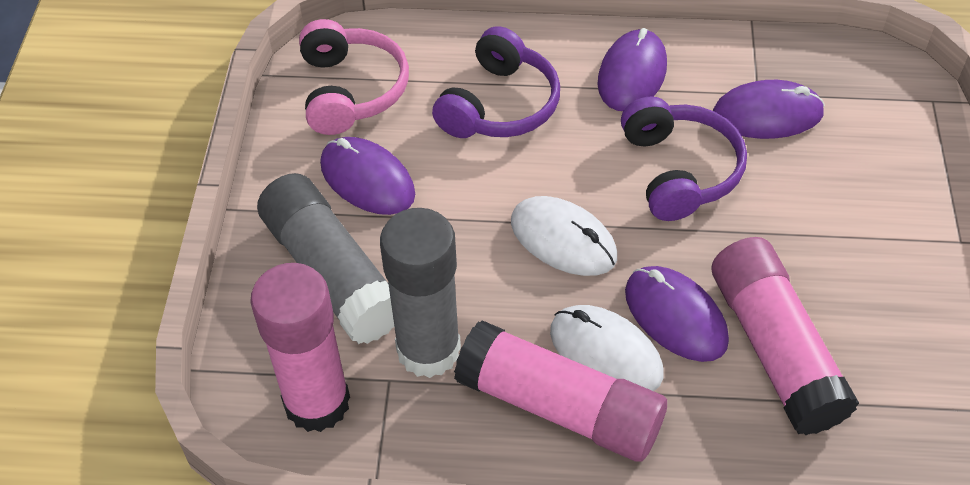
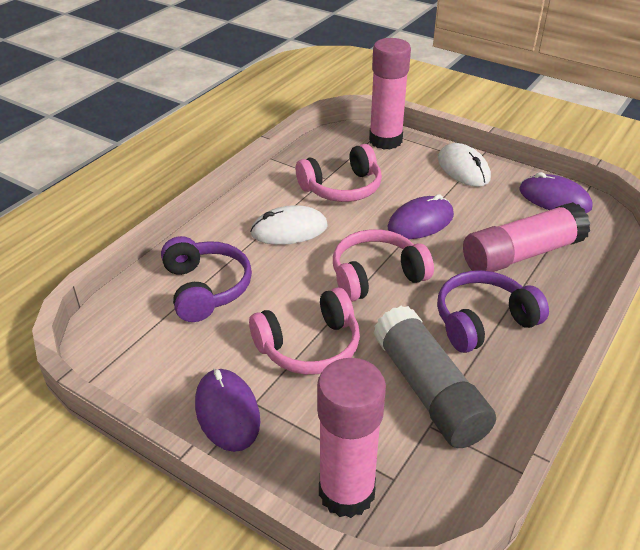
grey glue stick: [257,173,394,344] [380,208,461,378] = 2 -> [373,306,496,448] = 1
pink headphones: [299,19,409,135] = 1 -> [249,287,360,375] [296,144,382,202] [333,229,434,302] = 3
purple mouse: [320,137,415,215] [598,28,667,111] [625,266,729,362] [713,80,825,139] = 4 -> [195,369,260,452] [388,194,454,239] [519,172,593,213] = 3

